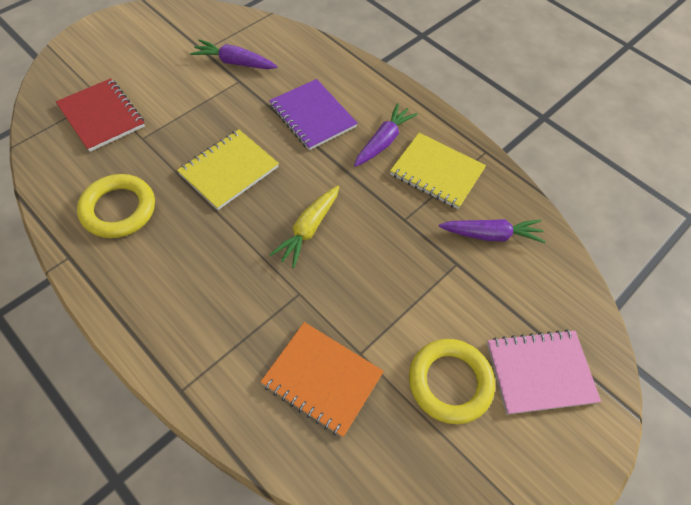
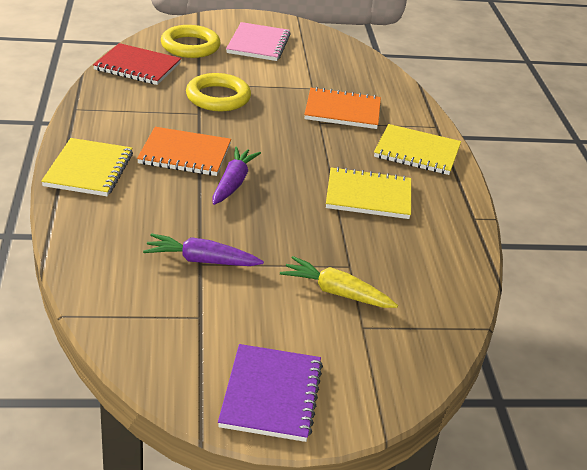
orange notebook: [260,322,384,437] = 1 -> [137,127,231,176] [304,87,381,129] = 2
purple carrot: [190,39,278,69] [354,103,418,167] [439,219,546,243] = 3 -> [143,233,264,266] [213,147,261,205] = 2
yellow notebook: [177,129,279,210] [390,133,486,209] = 2 -> [41,138,133,196] [326,167,411,219] [374,124,461,175] = 3

